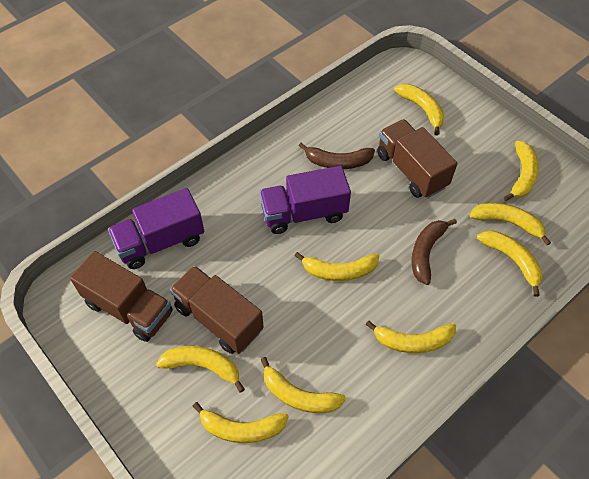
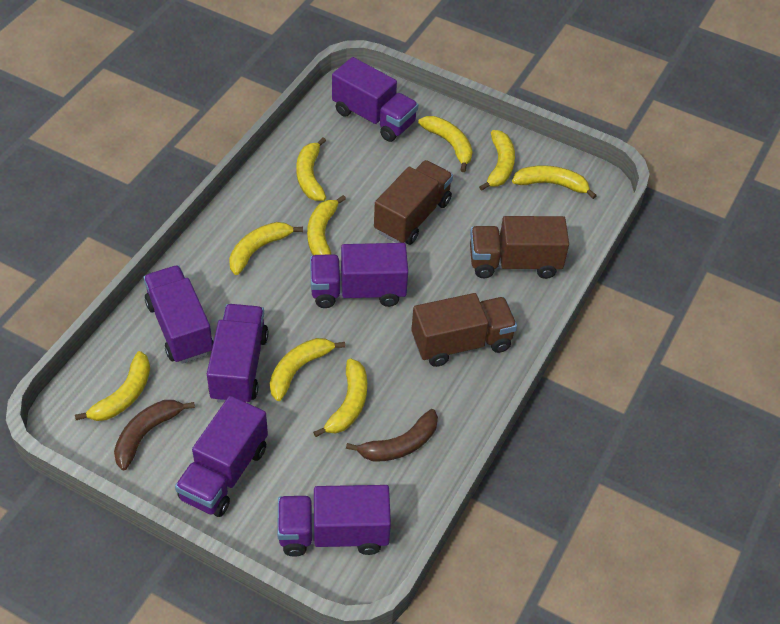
purple truck: [108,188,204,269] [259,166,351,234] = 2 -> [143,265,214,364] [175,396,268,517] [207,304,268,403] [277,485,391,557] [310,243,408,308] [332,57,418,142] = 6

